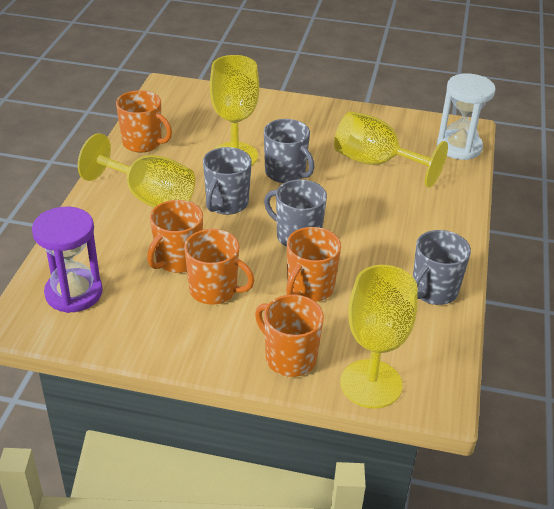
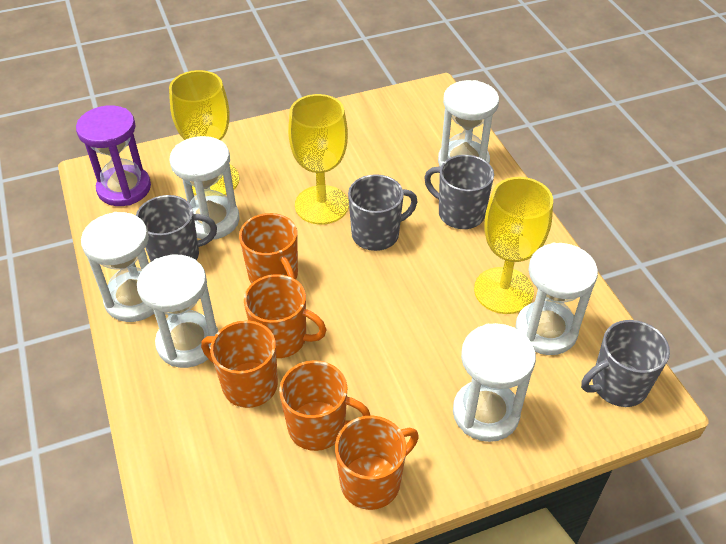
white hourglass: [437,73,495,160] = 1 -> [81,212,154,322] [137,255,218,368] [170,136,240,239] [438,80,499,167] [453,323,536,442] [515,243,598,355] = 6
yellow goblet: [78,133,195,208] [210,55,259,166] [334,111,448,188] [340,265,418,409] = 4 -> [169,70,240,195] [288,94,349,225] [474,177,553,314] = 3

